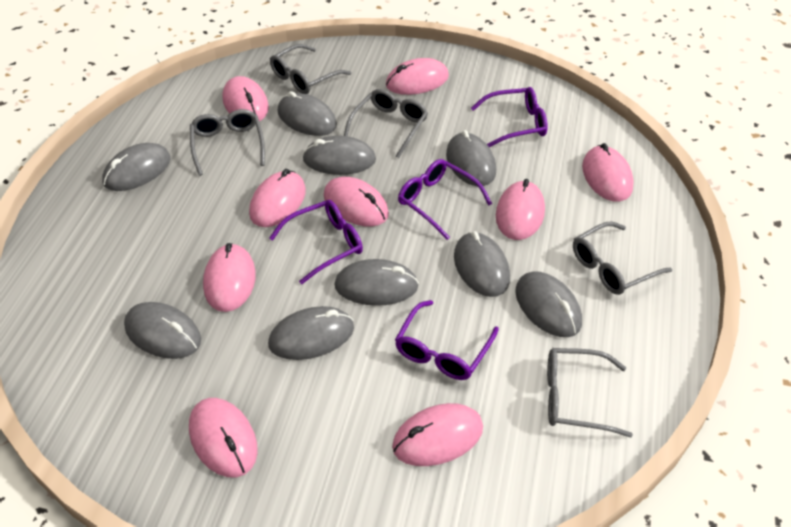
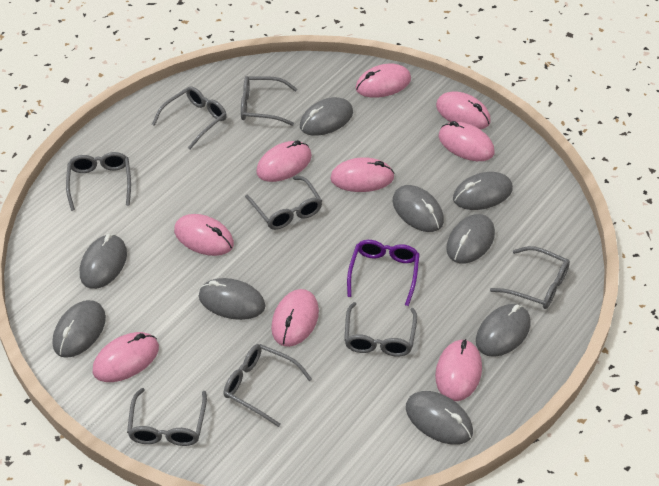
grey glasses: [190,109,265,176] [270,44,351,94] [344,89,428,158] [547,348,633,437] [573,221,672,295] = 5 -> [66,152,131,211] [127,388,207,446] [152,86,227,149] [224,344,312,427] [241,76,297,126] [245,176,322,230] [344,302,417,357] [490,246,570,309] = 8
purple glasses: [269,200,363,284] [395,300,499,380] [398,159,492,240] [471,87,548,147] = 4 -> [347,240,420,306] = 1

